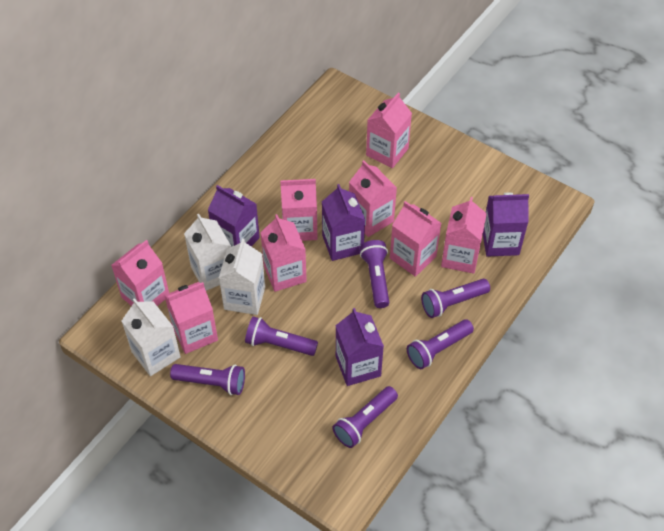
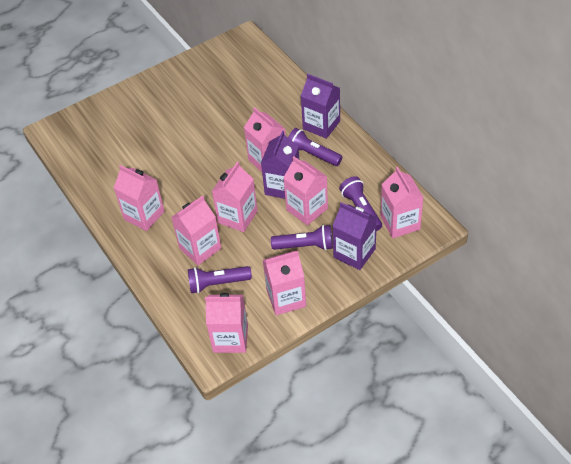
purple carton: [208,185,260,247] [322,184,365,261] [335,308,384,386] [483,193,529,257] = 4 -> [261,131,299,199] [301,74,340,139] [333,202,377,270] = 3
purple flashlight: [170,364,245,395] [245,316,318,356] [333,386,398,448] [360,240,389,308] [407,319,474,369] [421,279,490,318] = 6 -> [188,266,252,293] [271,225,333,250] [288,128,342,166] [339,176,382,231] = 4
white carton: [122,298,181,376] [184,214,231,291] [219,238,265,315] = 3 -> none = 0

